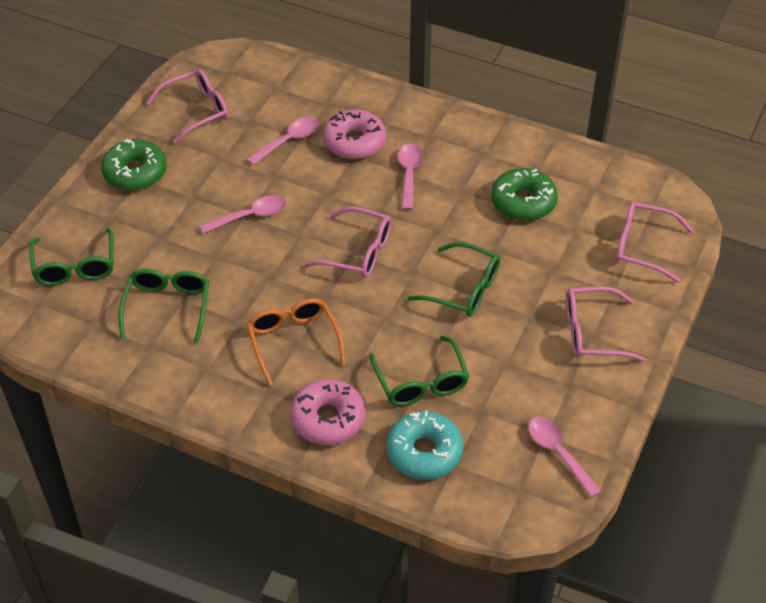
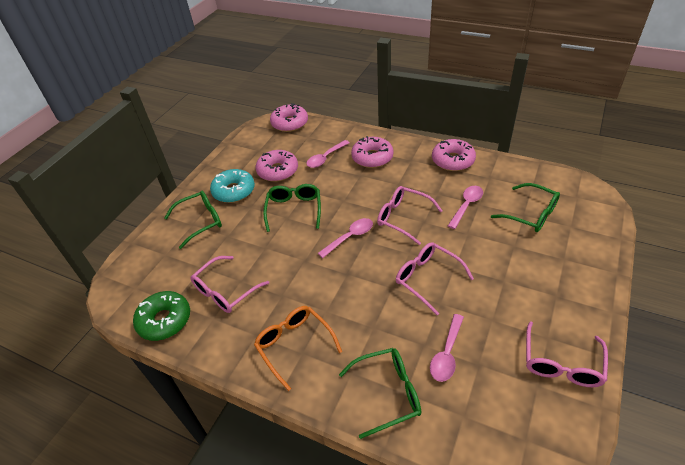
green donut: [101,139,167,191] [491,168,558,221] = 2 -> [133,291,190,341] = 1
pink donut: [290,379,365,445] [323,109,386,159] = 2 -> [256,150,298,182] [270,103,308,132] [351,136,394,168] [432,139,476,171] = 4

